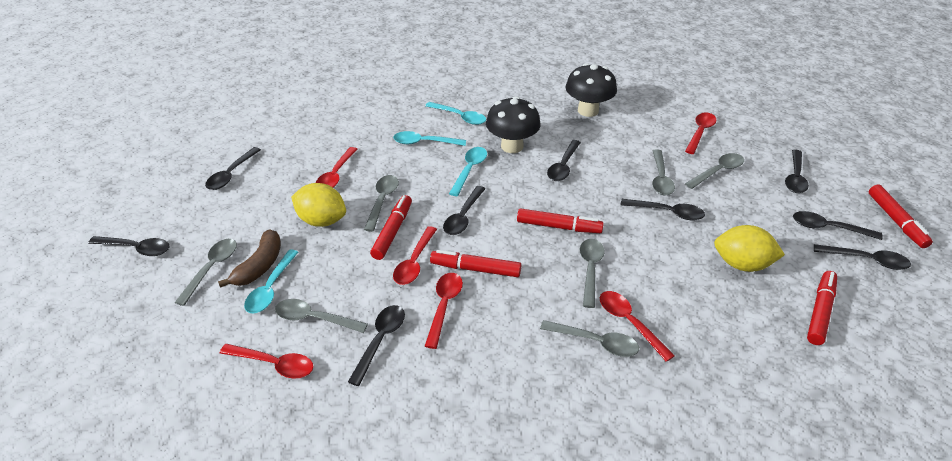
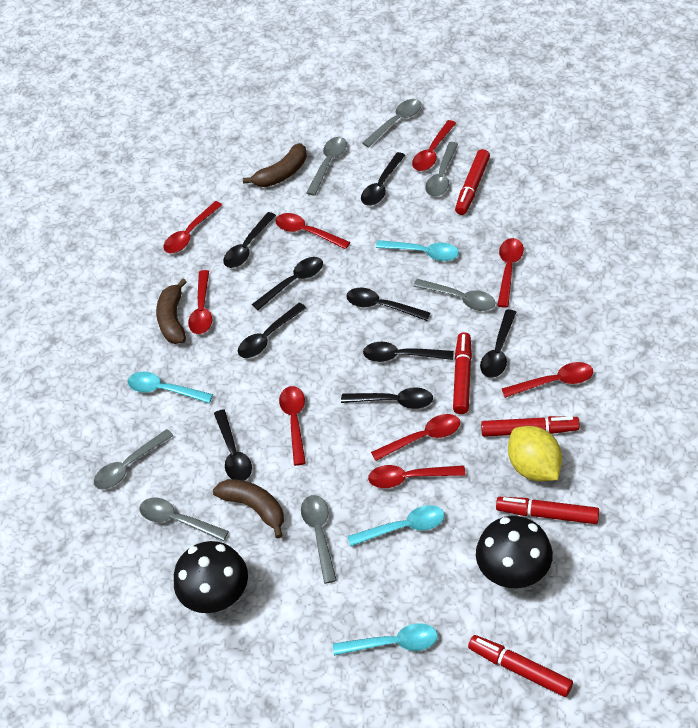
brown banana: [218,230,281,288] = 1 -> [156,278,187,344] [213,479,284,539] [243,143,307,187] = 3
red spoon: [220,344,314,378] [316,147,358,188] [393,226,437,285] [425,273,463,349] [600,291,675,362] [685,112,717,154] = 6 -> [163,201,222,253] [188,270,212,334] [275,213,350,249] [279,386,306,466] [368,465,465,488] [371,414,460,461] [412,120,456,171] [497,238,524,308] [502,362,593,398] = 9
yellow lemon: [291,183,346,227] [714,225,785,272] = 2 -> [508,426,562,481] = 1

